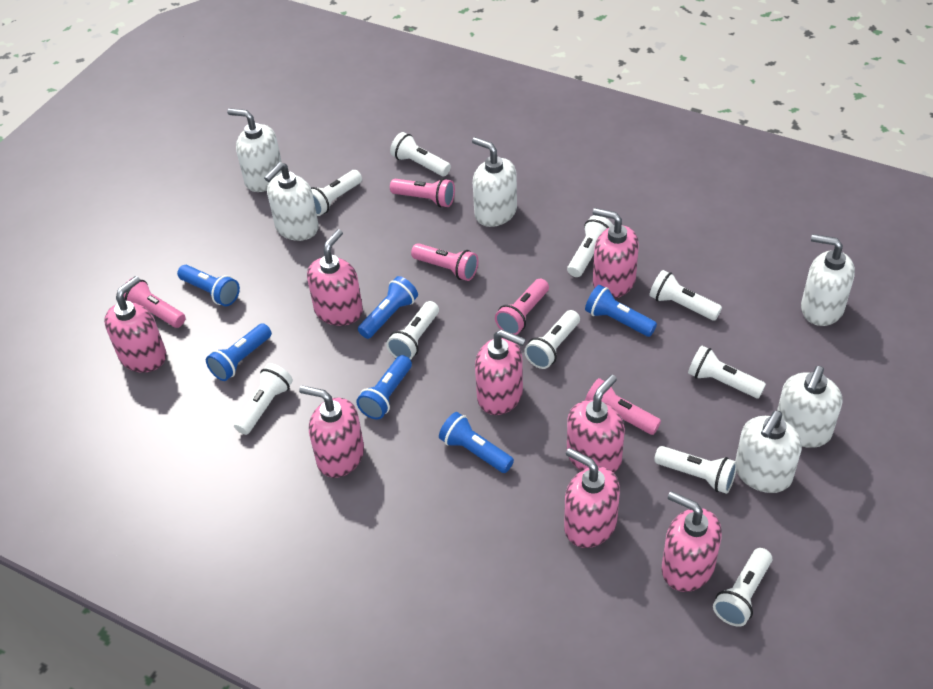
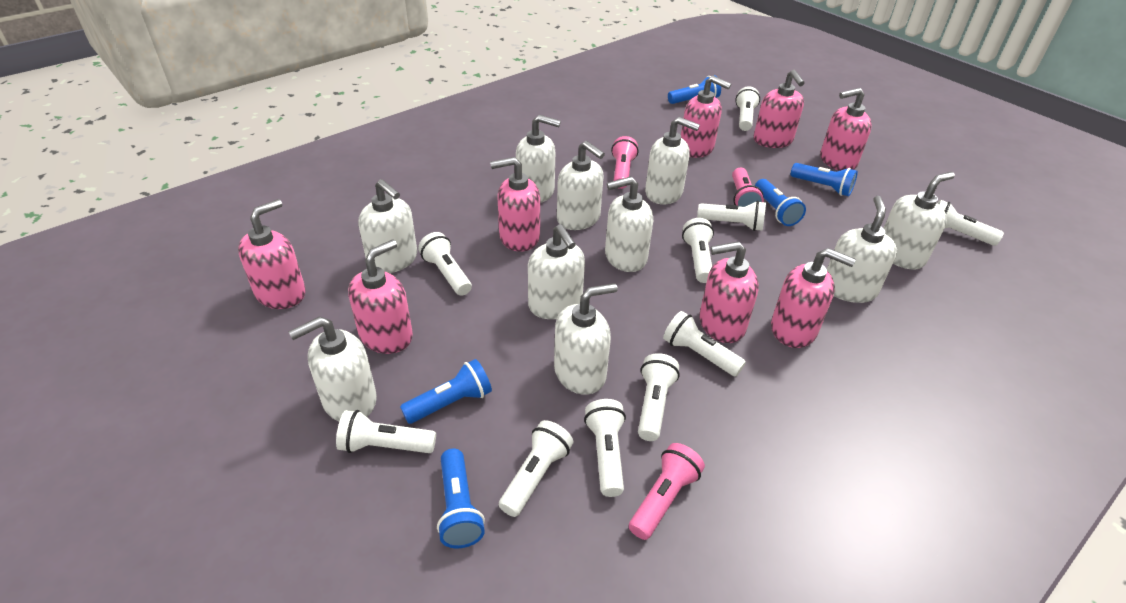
blue flashlight: [177,265,240,306] [206,323,272,381] [356,355,412,419] [358,276,418,339] [439,412,514,473] [585,285,657,337] = 6 -> [400,359,492,424] [437,449,485,548] [668,75,721,104] [755,179,806,226] [791,163,858,196] = 5
pink flashlight: [124,278,186,328] [390,178,455,207] [411,243,479,281] [495,279,549,335] [585,378,661,435] = 5 -> [611,136,638,189] [629,443,705,540] [732,168,764,207] = 3
white soap dispenser: [227,108,282,192] [264,162,319,241] [472,137,517,227] [735,411,802,493] [777,366,842,448] [801,234,855,326] = 6 -> [288,316,377,421] [358,179,417,273] [516,115,561,203] [528,224,585,319] [554,283,618,395] [557,141,605,230] [605,177,653,272] [645,117,700,205] [827,196,897,303] [884,172,955,270] = 10

